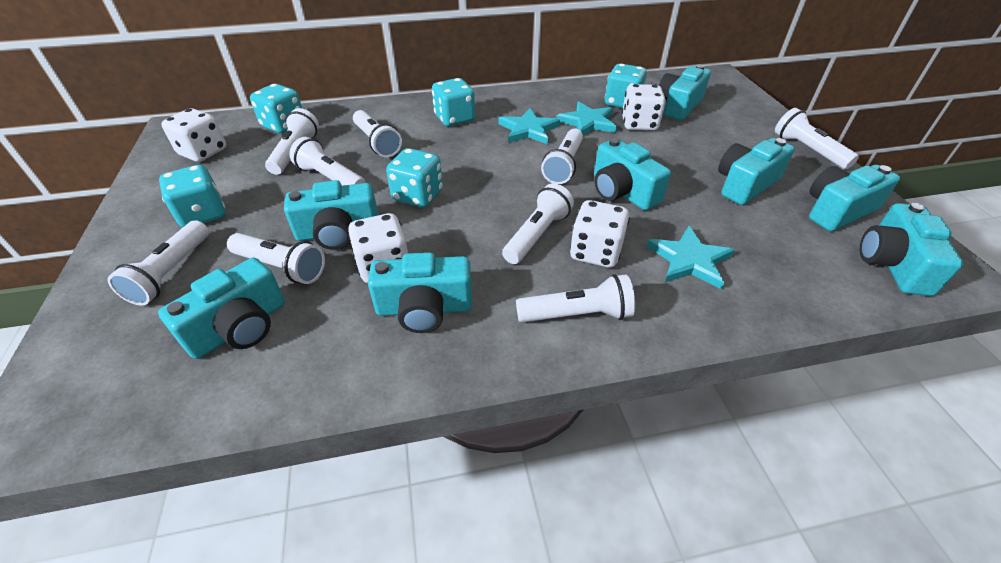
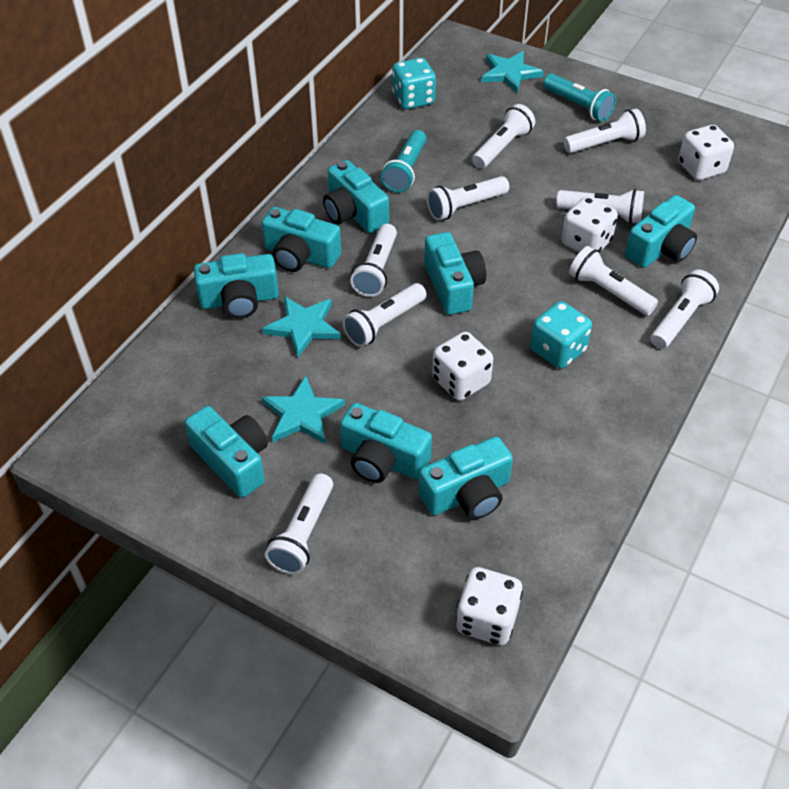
turquoise dice: [159,165,225,228] [250,84,302,133] [386,148,443,208] [432,78,475,126] [605,64,647,108] = 5 -> [392,58,436,109] [530,301,592,369] = 2
turquoise flashlight: none = 0 -> [381,130,426,193] [543,74,616,122] = 2

